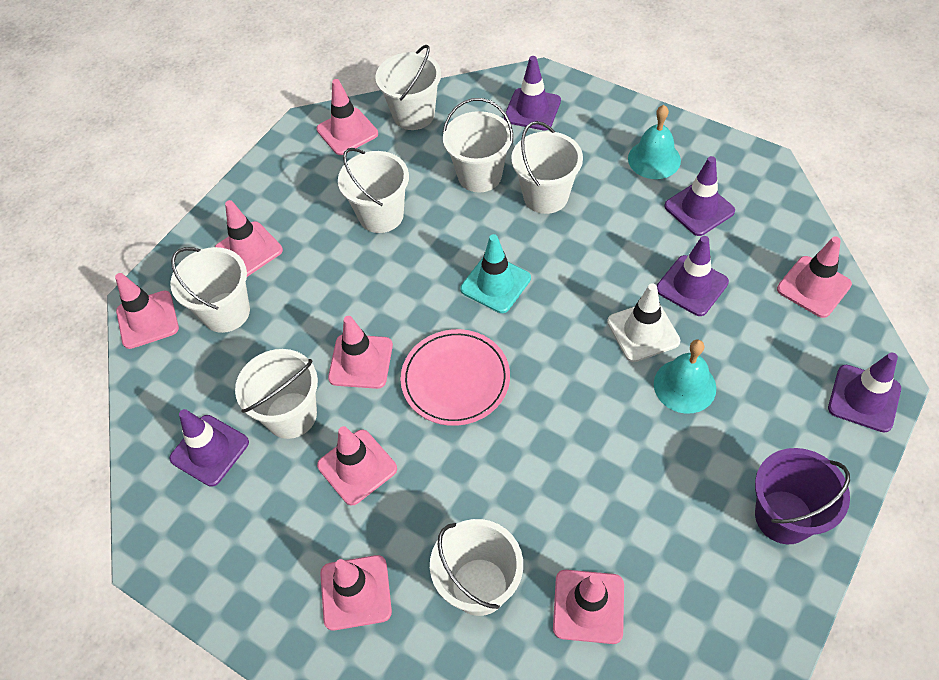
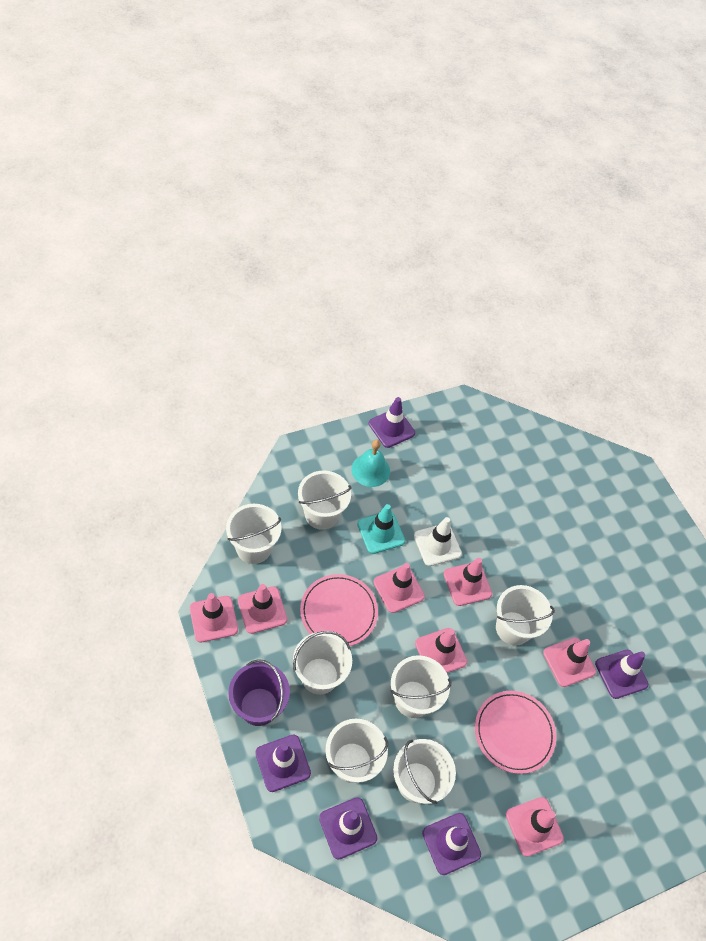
pink plate: [401,329,510,426] = 1 -> [300,574,378,646] [475,691,556,774] = 2
pink traffic cone: [115,273,179,349] [215,200,283,277] [317,79,378,155] [317,426,397,506] [320,555,392,630] [328,316,393,389] [553,570,624,644] [777,236,852,318] = 8 -> [190,593,238,643] [238,584,287,634] [373,563,425,613] [415,628,467,673] [443,558,492,606] [506,797,564,857] [543,637,596,687] = 7
turquoise bell: [628,105,681,179] [654,340,716,414] = 2 -> [351,440,390,487] = 1

